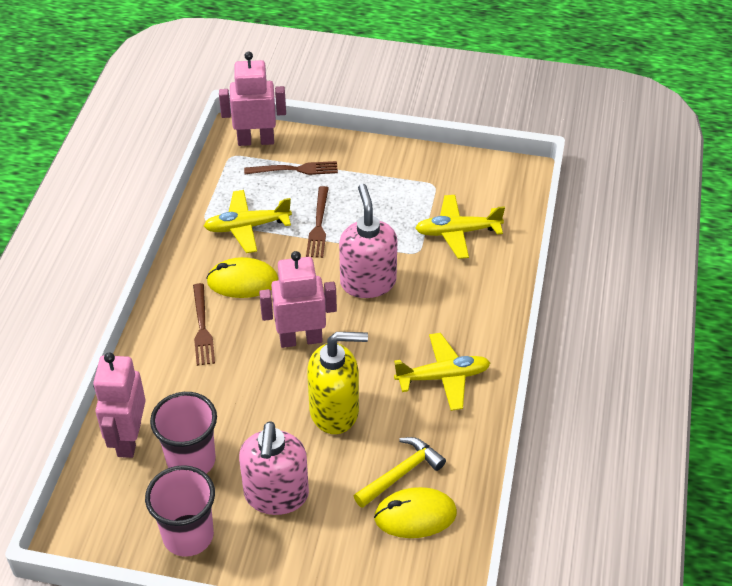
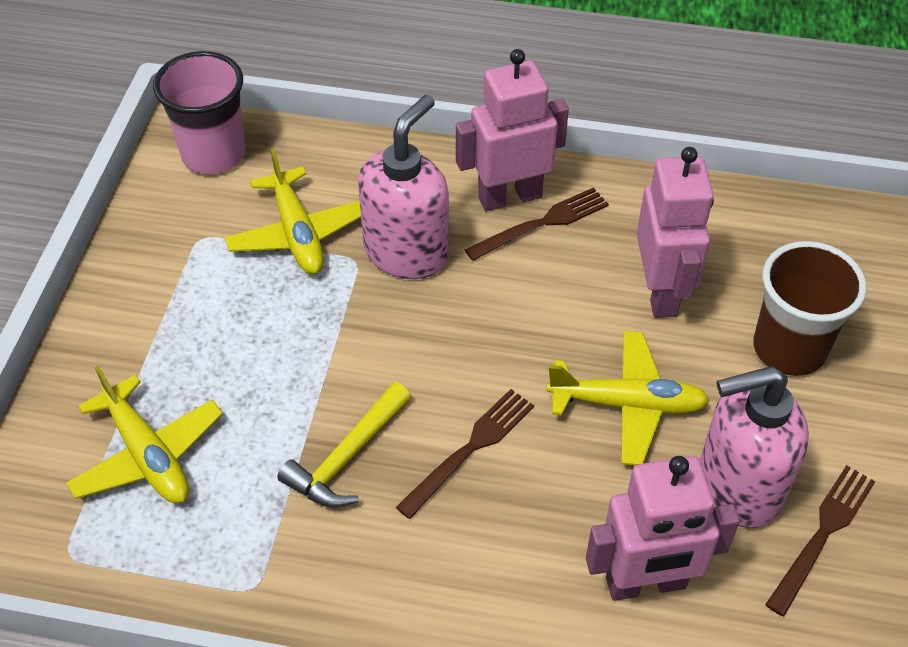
brown cup: none = 0 -> [753,241,867,376] = 1
pink cup: [145,465,215,557] [150,392,217,474] = 2 -> [153,51,246,174] = 1
yellow mouse: [206,257,278,298] [374,487,457,538] = 2 -> none = 0
yellow soap dispenser: [307,332,368,434] = 1 -> none = 0

